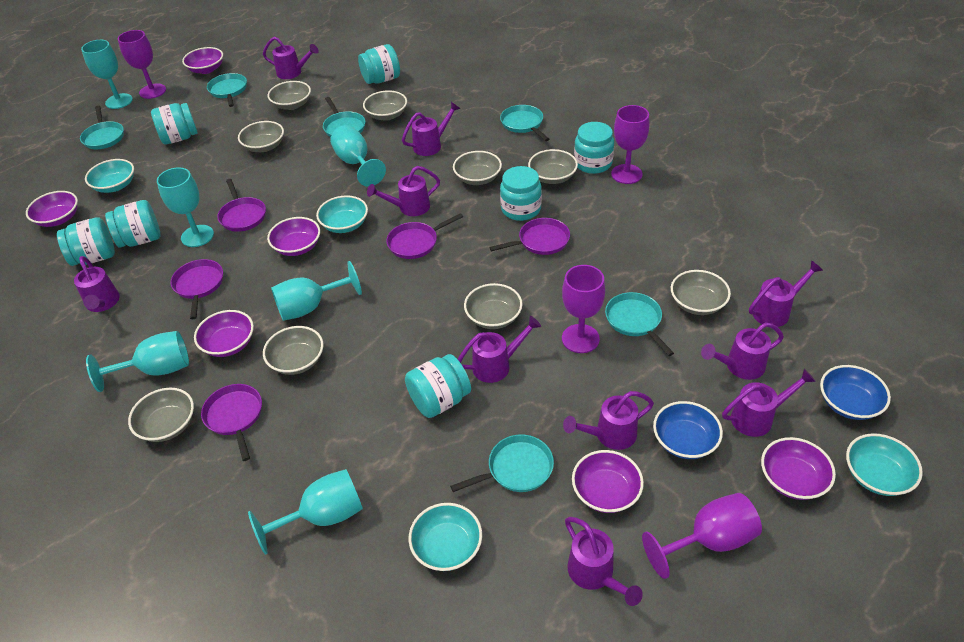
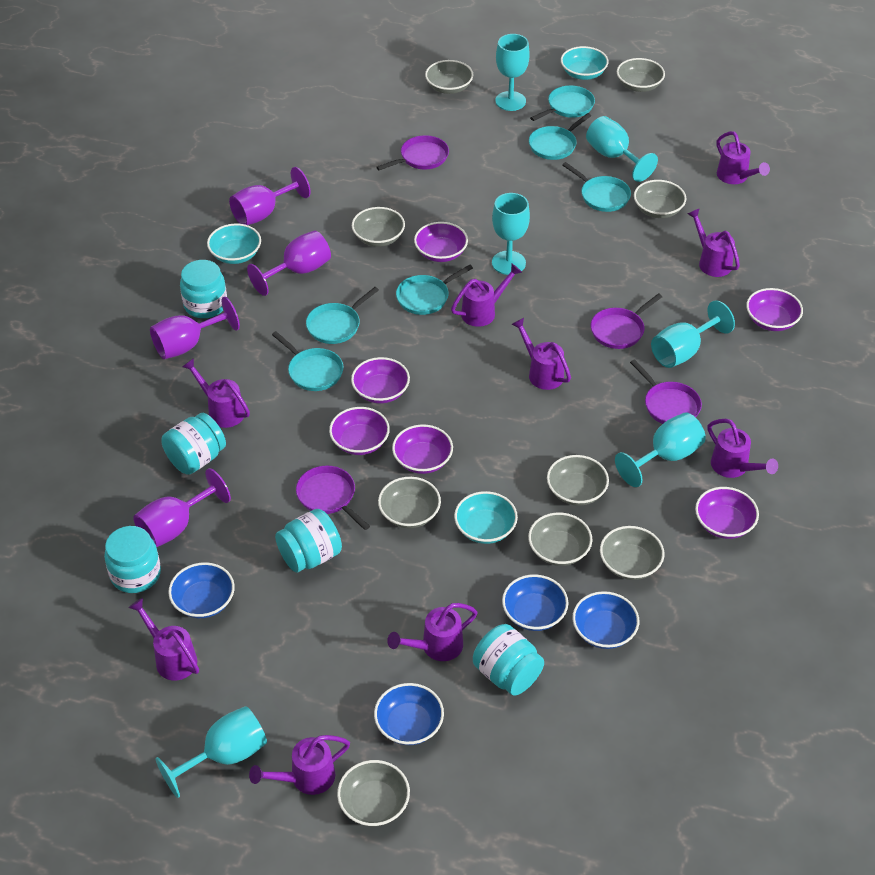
blue bowl: [653,401,723,459] [820,365,891,420] = 2 -> [168,562,235,618] [374,683,444,745] [502,574,569,631] [573,591,639,649] = 4
purple pan: [171,259,223,319] [201,384,262,461] [217,179,266,232] [386,213,463,259] [489,218,570,255] = 5 -> [296,466,370,530] [376,135,449,170] [591,293,662,349] [630,359,702,424] = 4
purple watering can: [74,256,120,312] [263,37,319,79] [367,166,440,216] [402,102,461,156] [458,316,541,383] [563,391,654,450] [565,517,643,606] [701,322,784,380] [722,369,816,437] [749,260,823,327] = 10 -> [128,598,199,680] [182,358,250,428] [249,735,350,795] [387,603,477,661] [451,264,522,327] [511,318,571,390] [687,208,740,277] [707,419,778,478] [716,131,770,184] = 9
turquoise bowl: [85,159,134,193] [316,195,368,233] [409,503,482,571] [846,433,923,496] = 4 -> [207,224,261,264] [454,491,518,544] [561,46,609,80] = 3
turquoise jar: [57,217,115,266] [105,200,161,248] [151,103,198,145] [358,44,400,84] [405,354,471,418] [500,166,542,221] [574,122,614,174] = 7 -> [104,526,161,593] [161,413,226,475] [180,260,227,318] [275,509,342,572] [473,624,544,696] = 5

